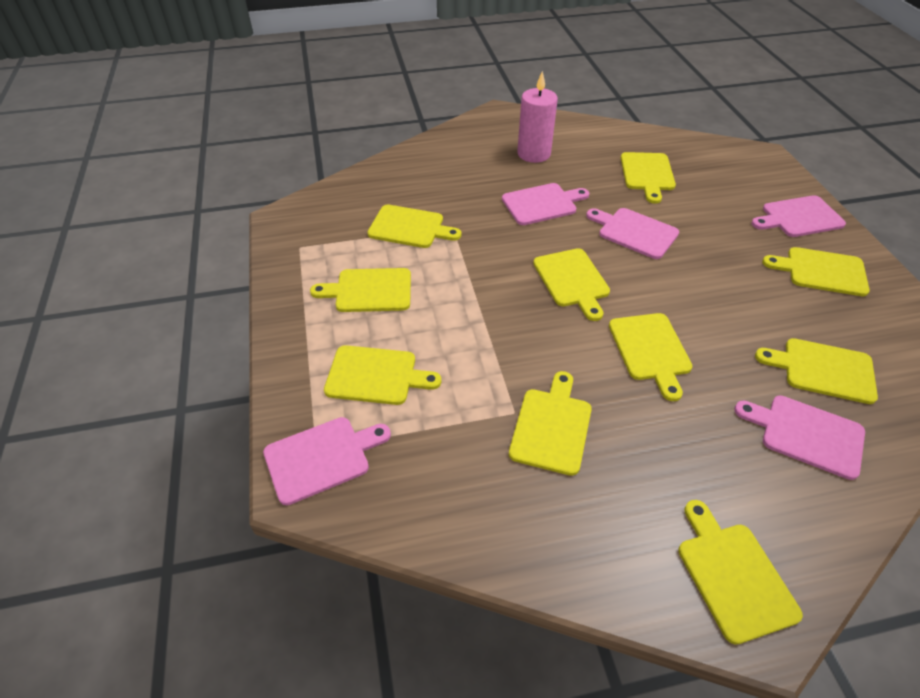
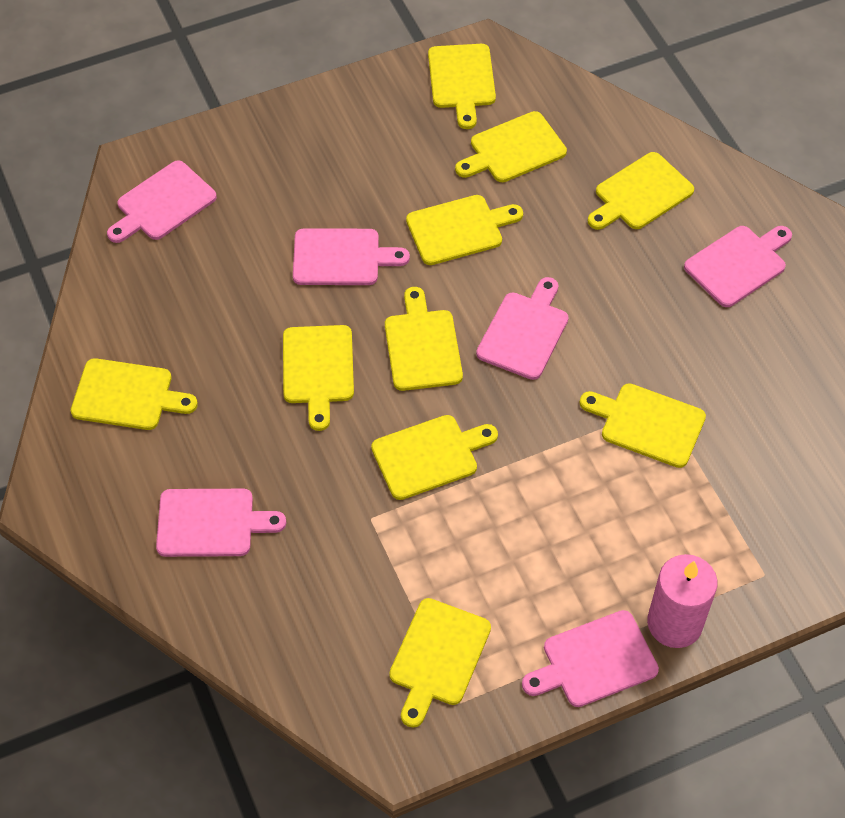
pink cutting board: [263,417,391,505] [502,183,589,225] [586,208,679,259] [734,395,865,480] [752,195,846,237] = 5 -> [107,160,217,243] [156,489,286,557] [293,228,410,285] [476,277,569,380] [522,610,659,707] [684,226,792,307] = 6

